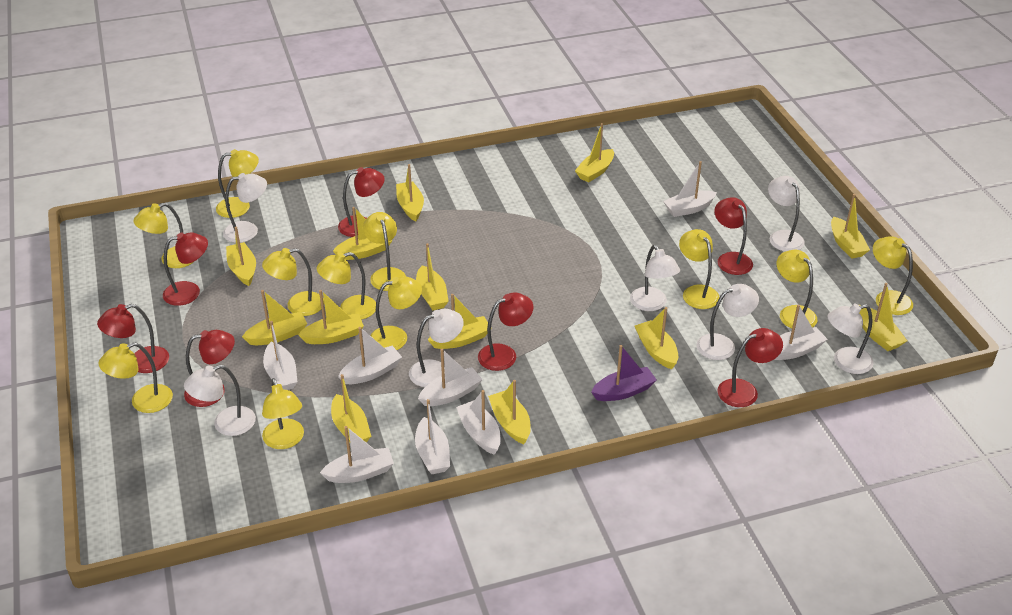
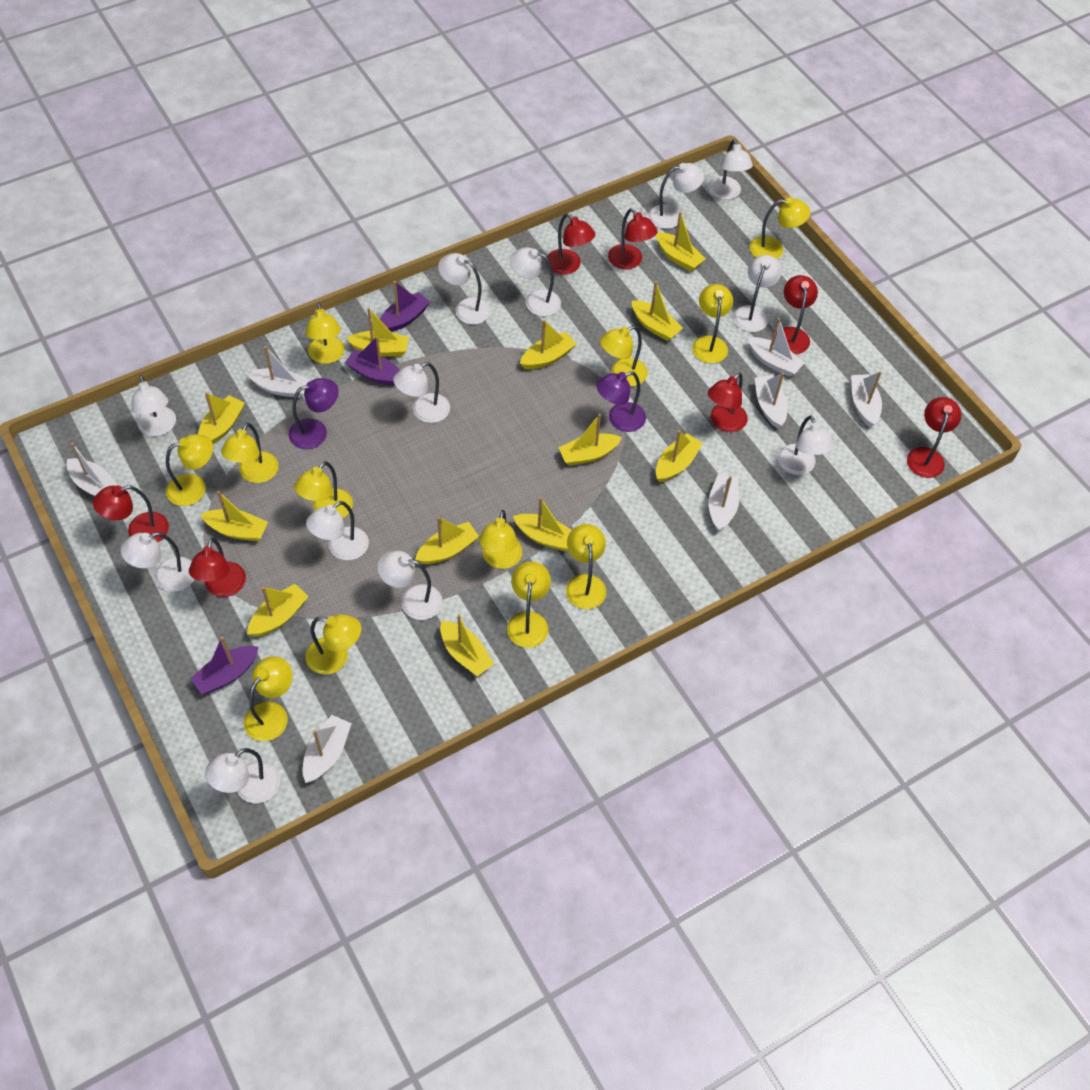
purple boat: [591,345,657,401] = 1 -> [190,636,259,694] [345,336,400,386] [380,281,430,332] = 3
purple lamp: none = 0 -> [289,378,339,449] [597,371,646,432] = 2
white boat: [263,321,297,390] [320,426,394,483] [338,327,402,384] [415,399,450,474] [418,349,483,406] [456,390,501,455] [663,161,717,217] [774,305,828,360] = 8 -> [67,443,118,496] [247,346,310,398] [303,715,352,783] [708,474,739,531] [748,318,805,377] [755,372,788,429] [851,371,882,427] = 7
white lamp: [184,365,256,436] [223,173,267,243] [409,309,464,387] [630,245,680,311] [696,284,759,360] [768,176,805,251] [827,304,874,374] = 7 -> [120,532,194,592] [131,375,176,436] [205,748,280,803] [306,501,369,560] [377,551,443,620] [393,362,450,423] [438,253,491,325] [510,247,561,316] [648,163,704,229] [708,139,753,200] [733,255,782,332] [778,415,833,475] = 12
yellow boat: [226,227,256,286] [242,290,307,345] [298,290,364,344] [331,374,371,442] [333,207,392,260] [396,164,424,221] [416,243,449,310] [428,294,492,349] [488,380,531,444] [575,123,614,183] [635,307,678,369] [831,194,870,259] [859,283,907,351] = 13 -> [198,392,245,444] [200,491,268,541] [247,584,309,637] [346,308,409,357] [415,517,479,564] [440,614,494,676] [513,497,572,551] [520,320,577,370] [558,414,622,466] [632,281,683,341] [656,430,703,482] [657,212,706,272] = 12
yellow lamp: [99,342,173,413] [134,203,193,268] [216,149,259,218] [262,248,324,316] [262,378,304,449] [317,252,376,320] [363,212,406,291] [370,276,422,350] [679,229,719,309] [777,250,817,329] [873,236,913,315] = 11 -> [166,434,213,506] [221,423,279,483] [244,656,293,741] [294,461,353,518] [305,614,361,675] [306,302,345,364] [479,510,522,569] [507,562,551,648] [566,524,606,609] [600,326,648,387] [692,284,733,364] [749,198,810,259] = 12

